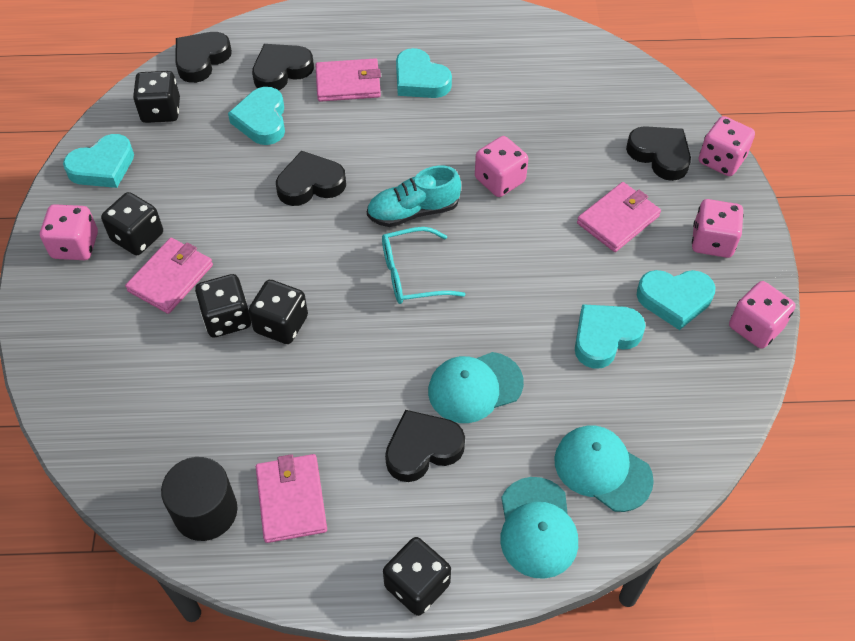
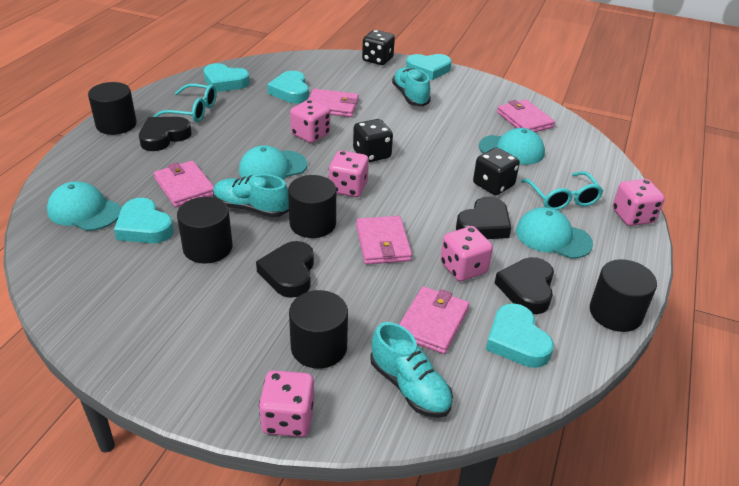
black cylinder: [161,457,238,541] = 1 -> [88,82,137,135] [177,197,233,264] [288,175,336,238] [289,290,348,369] [590,259,657,332] = 5
black dice: [101,192,163,255] [133,71,180,123] [195,274,251,337] [249,280,308,344] [383,537,451,616] = 5 -> [353,119,393,162] [362,30,395,65] [473,147,520,195] = 3
black heart: [176,32,232,83] [252,44,314,90] [276,151,346,206] [385,410,465,482] [626,126,691,181] = 5 -> [139,117,192,151] [256,241,314,298] [456,196,511,239] [495,257,554,314] = 4
pink wallet: [125,238,213,314] [256,454,327,543] [316,59,381,102] [577,182,661,252] = 4 -> [154,161,214,207] [308,89,359,117] [356,216,412,264] [399,286,469,354] [497,99,555,132] = 5
turquoise cap: [428,352,524,423] [500,477,578,579] [554,426,654,512] = 3 -> [47,181,121,231] [239,145,307,180] [479,128,545,165] [516,207,593,259] = 4
turquoise glasses: [382,227,466,304] = 1 -> [153,84,217,122] [521,171,603,210] = 2
turquoise shoe: [367,166,461,227] = 1 -> [213,174,289,217] [370,322,453,418] [392,67,431,106] = 3

